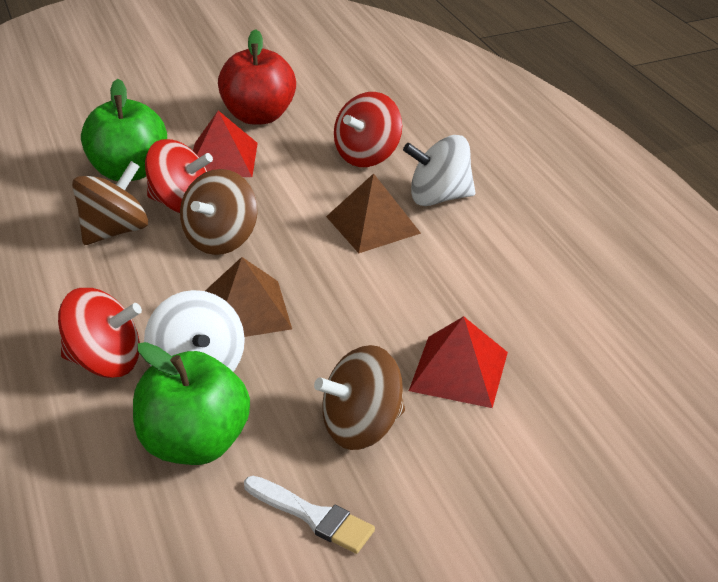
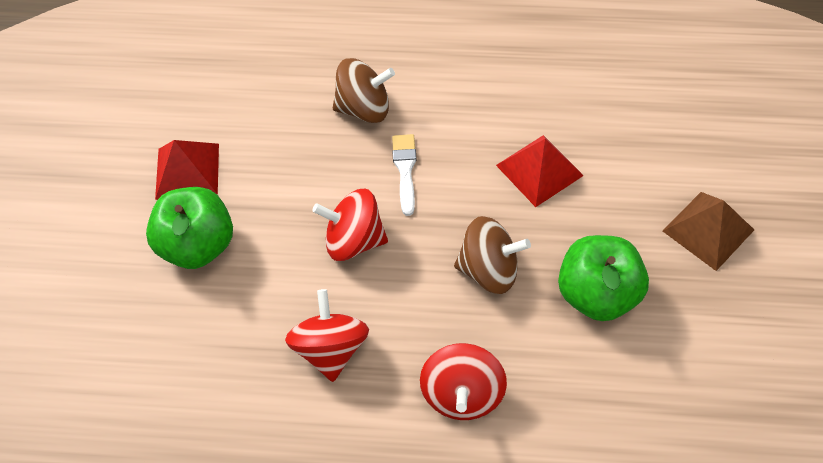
brown pyramid: [205,257,292,337] [326,173,421,253] = 2 -> [663,192,754,271] = 1
brown spinning top: [72,161,148,245] [180,169,258,255] [314,345,405,450] = 3 -> [333,58,395,123] [454,216,531,294] = 2
red apple: [218,29,296,125] = 1 -> none = 0
white spinning top: [144,290,245,372] [403,135,476,206] = 2 -> none = 0

